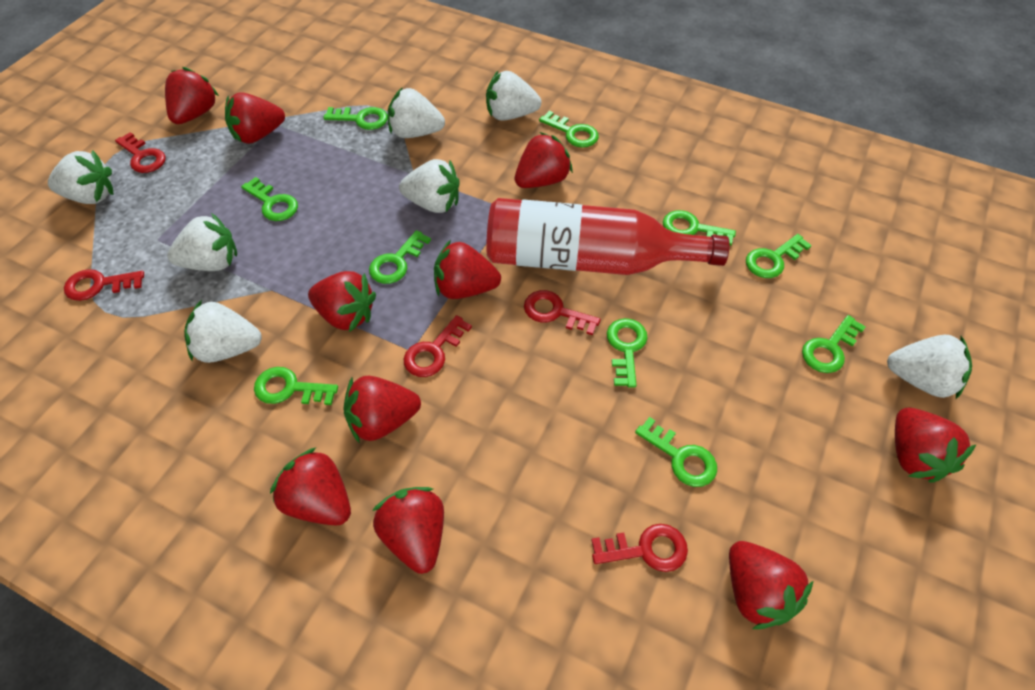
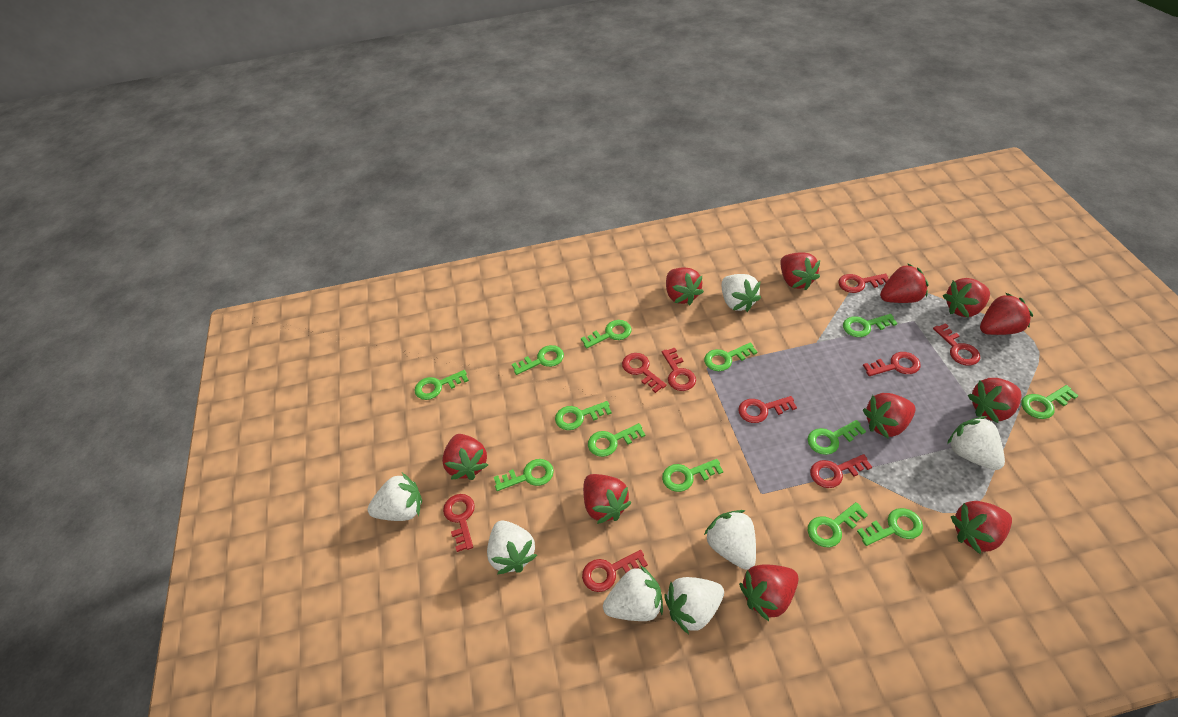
green key: [241,177,298,221] [254,367,338,405] [323,107,388,130] [369,230,431,284] [539,111,599,148] [607,318,648,388] [635,417,717,487] [663,210,736,246] [746,234,812,278] [802,315,866,373] = 10 -> [414,370,469,400] [494,459,554,491] [512,345,564,375] [555,401,612,430] [581,320,632,349] [588,423,646,457] [662,459,723,492] [704,342,757,371] [808,420,866,455] [808,502,868,547] [843,314,897,337] [857,508,923,546] [1021,385,1078,419] = 13
red bottle: [486,198,730,275] = 1 -> none = 0
red key: [64,269,144,301] [115,132,166,173] [404,315,472,377] [524,290,601,335] [591,524,688,572] = 5 -> [443,494,475,552] [582,550,648,592] [622,353,667,393] [662,347,696,391] [738,396,797,423] [810,454,872,488] [838,274,888,293] [863,352,921,376] [933,323,980,366] = 9
red strawberry: [165,67,219,124] [225,92,285,144] [270,448,351,526] [308,271,376,332] [343,375,421,443] [372,487,444,574] [434,240,501,299] [515,132,573,188] [729,541,814,629] [895,408,976,483] = 10 -> [442,434,488,480] [583,474,632,524] [666,267,704,305] [739,564,798,621] [780,252,820,290] [863,393,916,438] [880,263,929,303] [943,278,990,318] [951,501,1012,554] [968,378,1021,423] [980,293,1033,335] = 11

